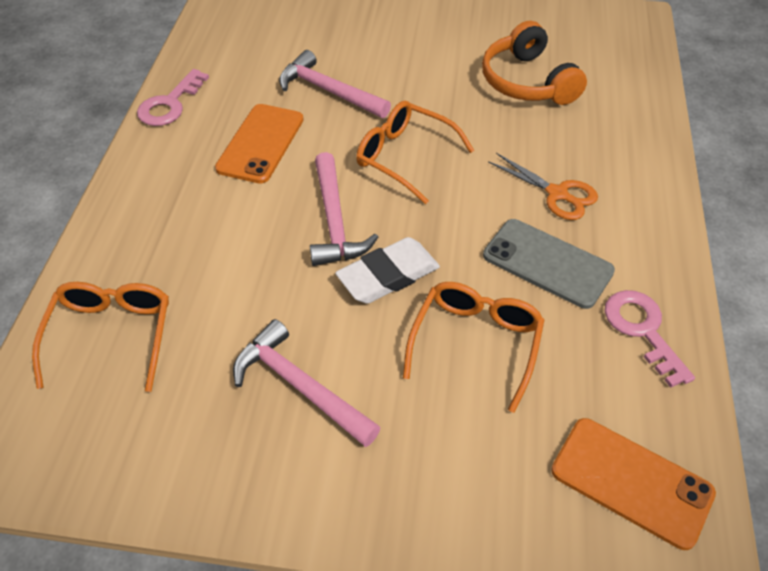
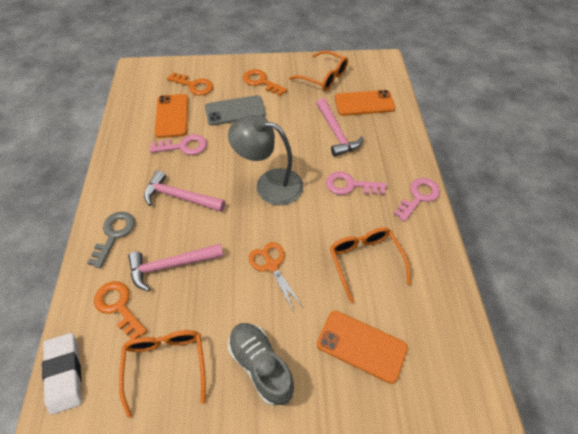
grey key: none = 0 -> [87,212,135,268] = 1
grey lamp: none = 0 -> [228,115,303,206] = 1
grey shoe: none = 0 -> [228,323,294,405] = 1
orange headphones: [482,21,587,105] = 1 -> none = 0
orange key: none = 0 -> [94,281,147,340] [167,72,213,96] [243,69,287,96] = 3
orange phone: [215,104,304,184] [551,418,716,550] = 2 -> [155,94,188,138] [317,311,408,384] [335,90,395,116] = 3
pink key: [137,69,209,126] [605,290,695,388] = 2 -> [150,134,207,155] [326,171,386,195] [394,178,440,222] = 3

